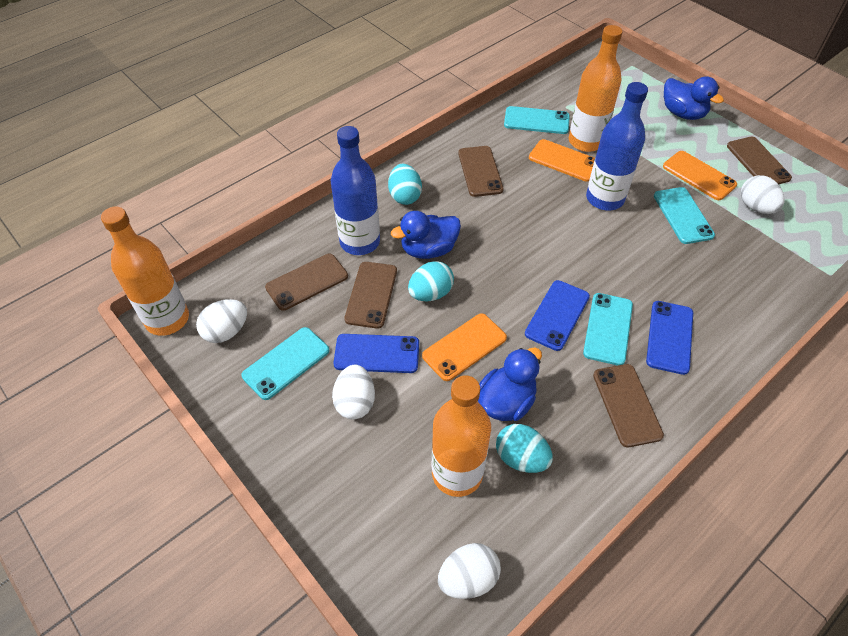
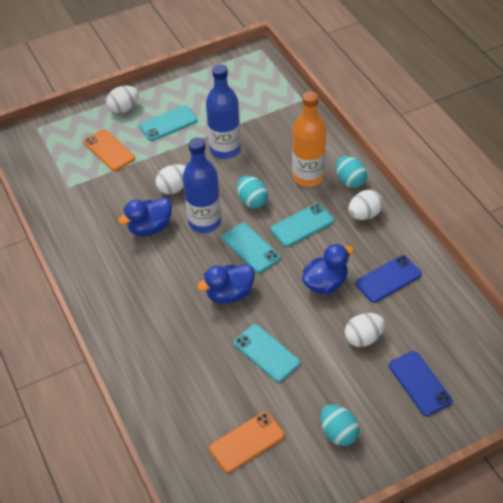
blue phone: [333,334,419,373] [525,280,590,351] [646,301,693,375] = 3 -> [356,255,422,303] [389,351,452,416] = 2
brown phone: [265,254,348,311] [344,262,397,329] [458,146,504,197] [593,364,664,447] [727,136,792,184] = 5 -> none = 0
orange bottle: [101,206,189,336] [432,375,491,497] [569,25,623,152] = 3 -> [292,91,326,187] = 1
orange phone: [422,313,507,381] [529,139,595,182] [663,151,737,200] = 3 -> [84,129,135,171] [209,412,284,473] = 2

